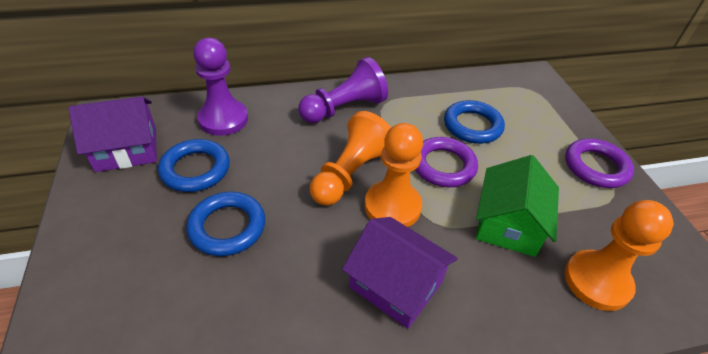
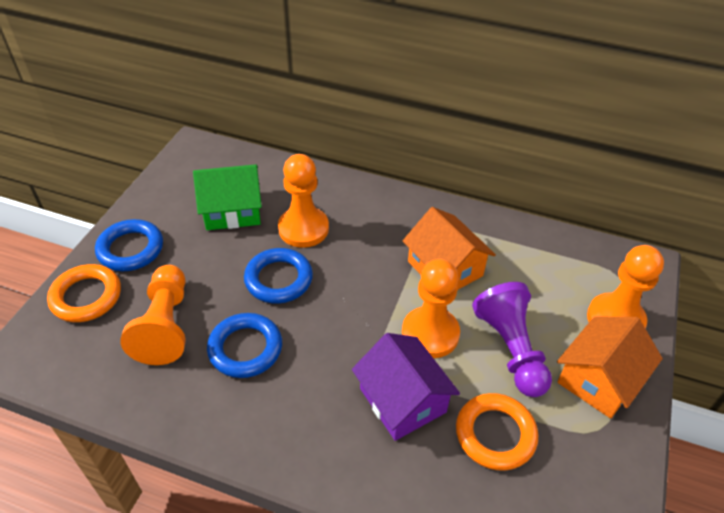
orange house: none = 0 -> [403,207,496,290] [557,317,663,419] = 2
orange pawn: [310,111,391,206] [365,123,423,227] [564,200,674,311] = 3 -> [120,265,186,365] [278,154,329,248] [402,259,460,358] [587,245,664,328] = 4
orange ring: none = 0 -> [47,264,121,322] [456,393,538,471] = 2
purple house: [68,96,157,172] [342,217,458,329] = 2 -> [352,333,460,441] = 1
purple pawn: [193,38,248,136] [298,57,388,123] = 2 -> [472,282,552,397] = 1
purple ring: [415,137,478,187] [565,138,634,188] = 2 -> none = 0

